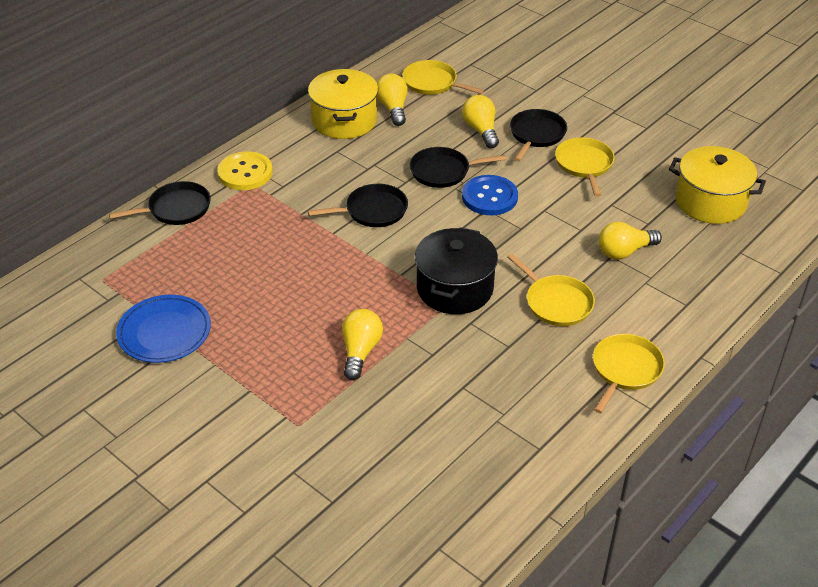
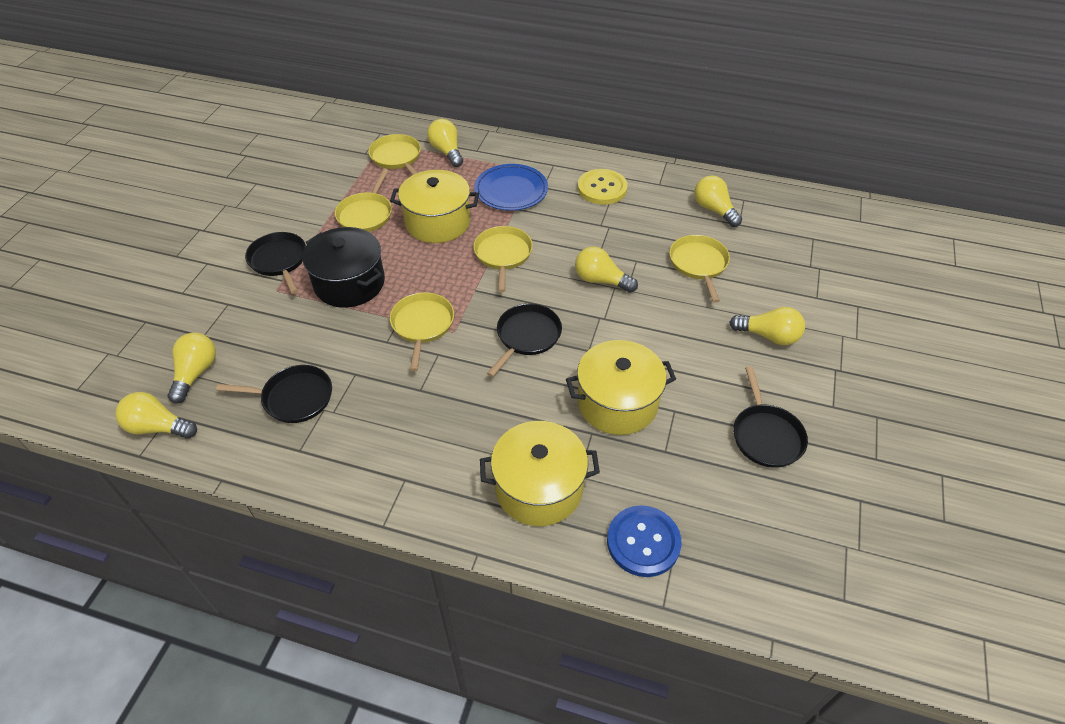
yellow light bulb: [342,309,383,380] [377,74,408,126] [462,95,499,148] [599,222,662,260] = 4 -> [115,392,197,439] [168,333,216,404] [427,119,463,167] [575,246,638,293] [694,175,742,227] [729,307,805,345] = 6
yellow pan: [402,60,484,95] [507,253,595,326] [555,137,615,197] [593,334,665,413] = 4 -> [335,169,392,232] [368,134,421,175] [390,292,454,371] [473,226,533,292] [669,235,730,303] = 5
yellow pot: [308,69,378,139] [669,146,766,224] = 2 -> [390,170,479,243] [480,421,600,526] [566,340,676,435] = 3

